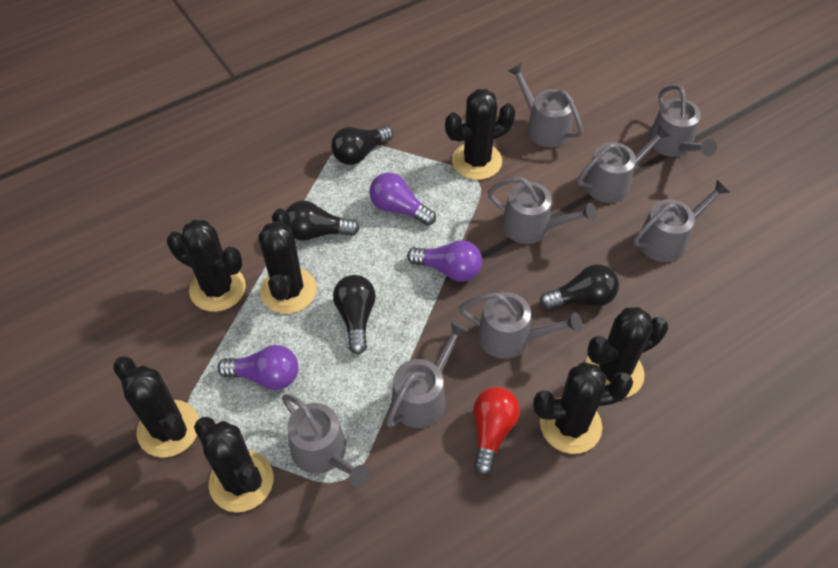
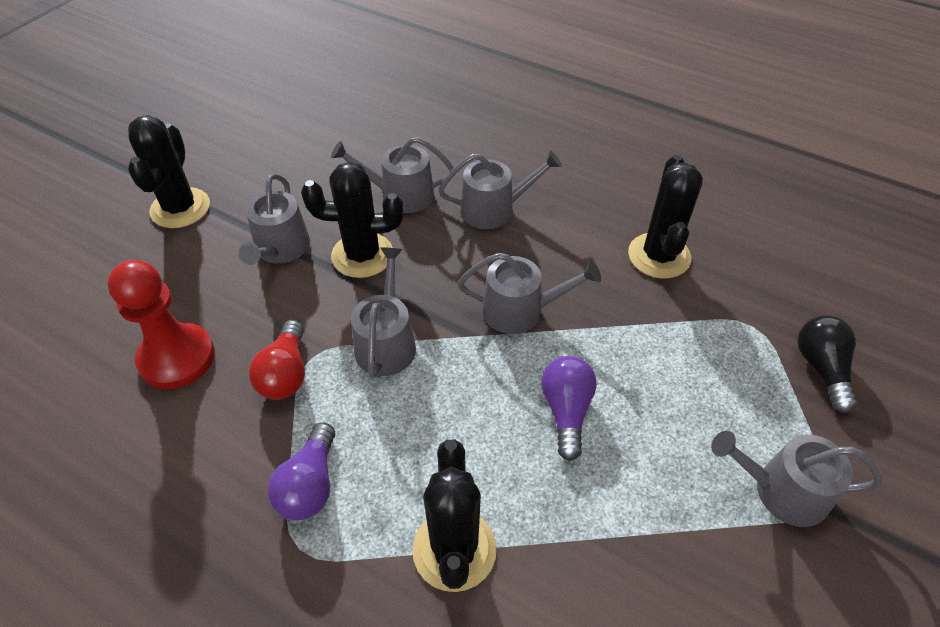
black cactus: [113,356,199,458] [167,220,246,312] [194,417,273,512] [258,209,317,314] [445,89,516,180] [533,362,633,454] [586,307,668,398] = 7 -> [128,115,210,228] [301,162,403,278] [412,440,497,592] [628,155,703,279] = 4
black light bulb: [286,200,360,241] [331,126,393,165] [333,275,376,354] [540,264,619,310] = 4 -> [797,315,858,414] = 1
grey watering can: [282,394,370,487] [386,321,469,428] [459,292,582,359] [487,177,597,244] [508,63,583,147] [577,125,670,203] [633,180,729,262] [648,85,717,157] = 8 -> [238,173,310,265] [331,137,454,213] [351,247,416,378] [438,150,562,229] [458,253,601,334] [711,431,883,527] = 6
purple light bulb: [217,345,298,390] [369,172,436,226] [407,240,482,282] = 3 -> [268,423,335,520] [541,356,597,461] = 2
red pawn: none = 0 -> [108,260,215,389] = 1

